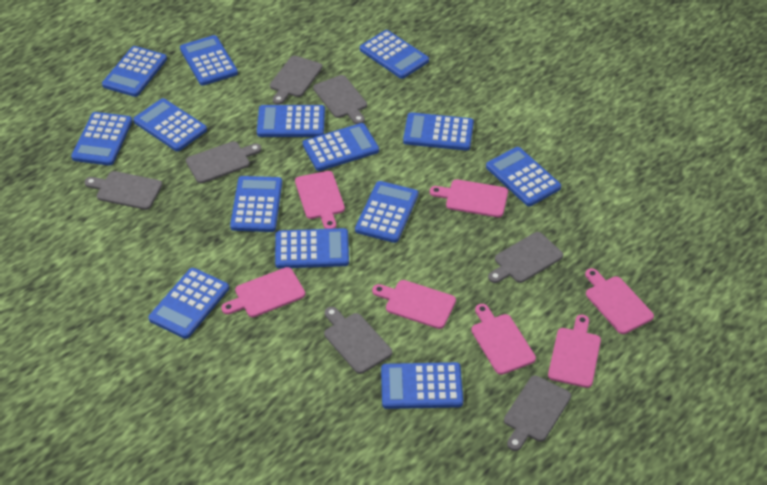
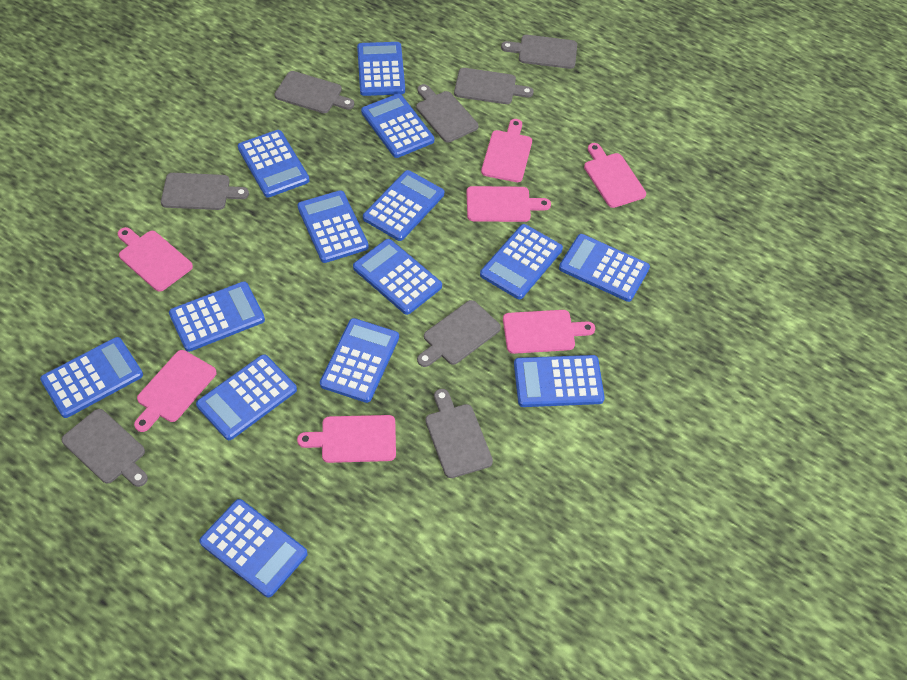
grey cutting board: [85,171,162,210] [186,141,262,183] [270,56,323,105] [313,75,367,124] [324,307,392,374] [488,232,563,283] [504,376,571,451] = 7 -> [62,409,148,487] [161,173,249,210] [274,71,354,113] [416,84,479,143] [417,300,501,367] [425,389,493,478] [454,68,534,104] [501,35,577,69] = 8

